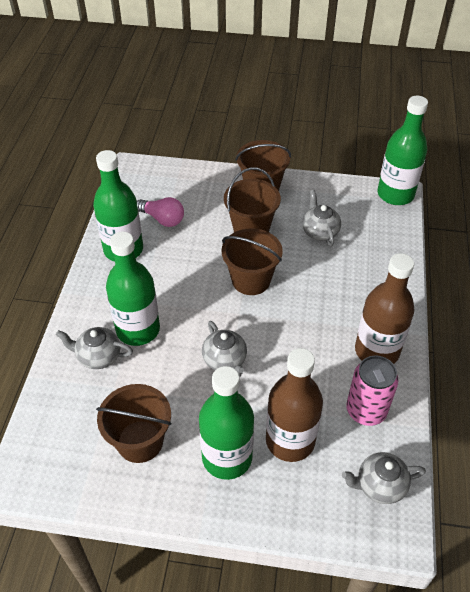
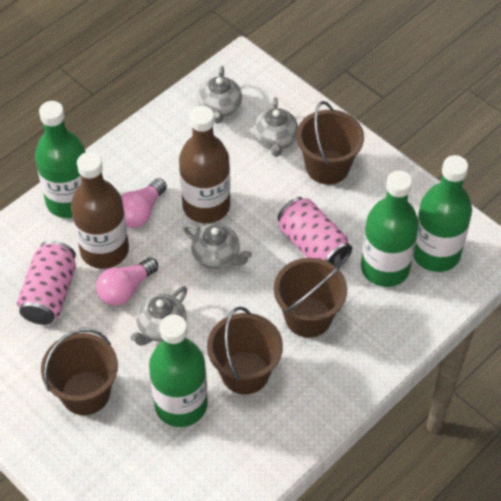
pink can: [346,356,398,426] = 1 -> [17,241,76,325] [278,197,352,266] = 2
pink light bulb: [137,197,184,227] = 1 -> [96,257,158,306] [121,178,167,228] = 2

